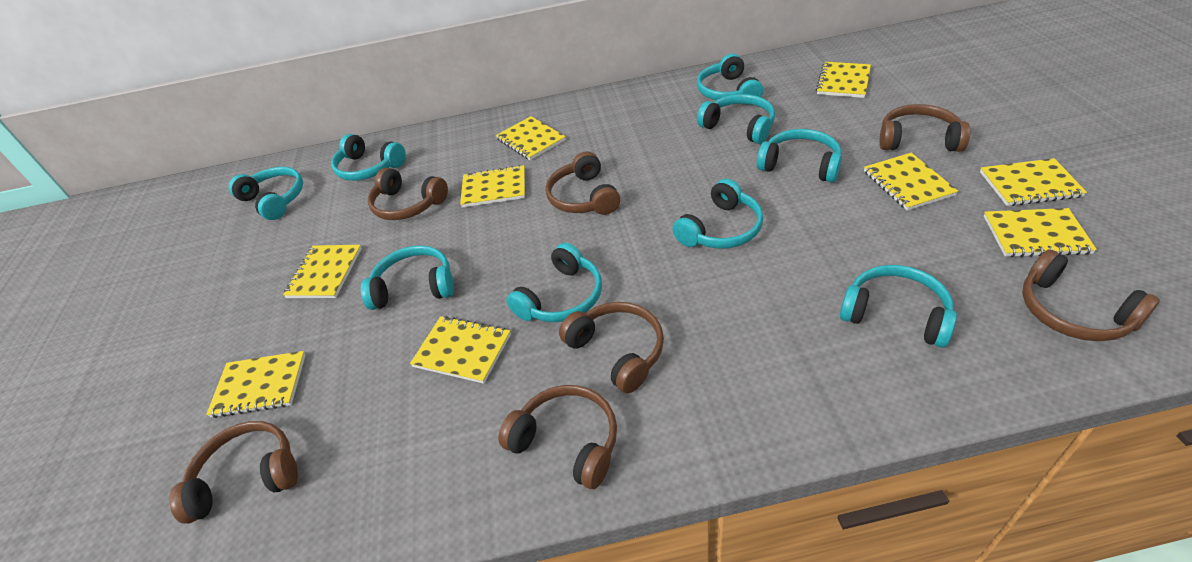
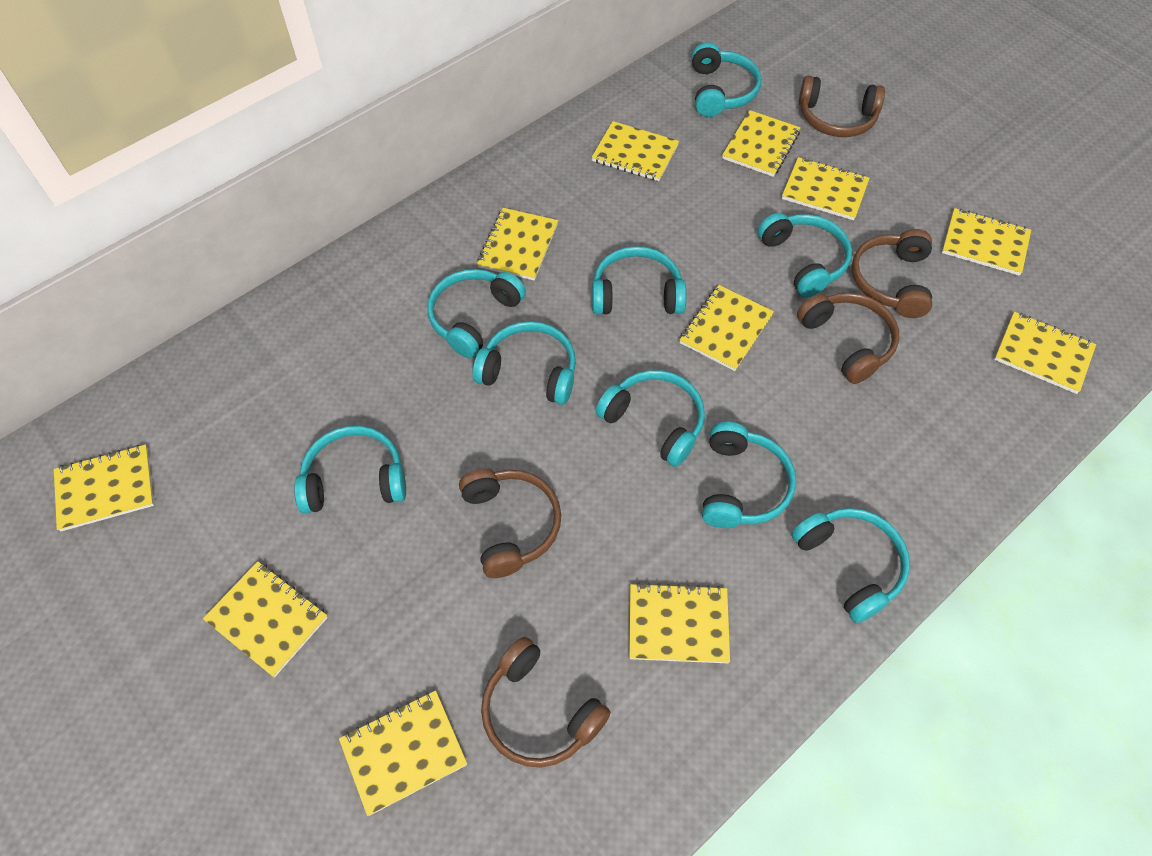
brown headphones: [169,421,298,524] [368,168,448,220] [498,385,617,489] [545,151,620,215] [559,302,664,393] [880,104,970,152] [1022,250,1160,341] = 7 -> [459,469,561,578] [481,637,611,767] [797,293,899,384] [799,76,885,137] [852,229,932,318] = 5
yellow notebook: [206,351,306,418] [283,245,362,298] [410,316,511,384] [460,165,525,208] [496,116,566,160] [816,62,871,98] [864,153,958,211] [980,158,1087,206] [984,208,1097,257] = 9 -> [54,444,154,531] [203,561,328,677] [339,690,467,816] [477,208,558,281] [592,121,679,181] [629,583,730,663] [680,285,774,371] [722,110,800,177] [782,157,870,220] [942,208,1031,276] [994,312,1096,394] = 11

